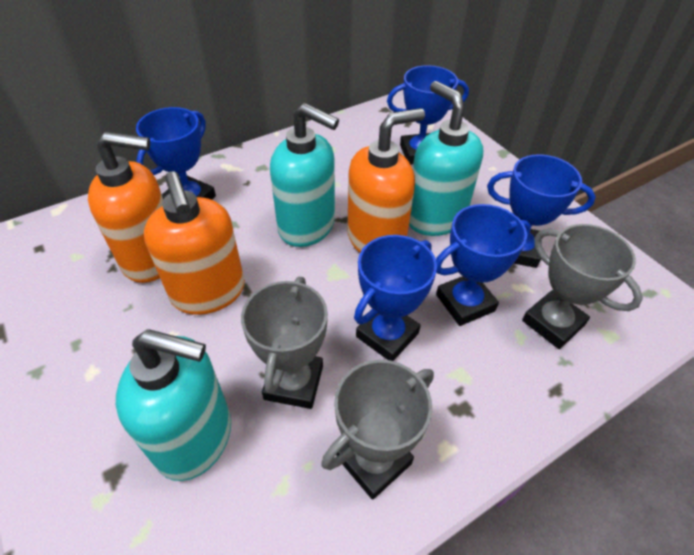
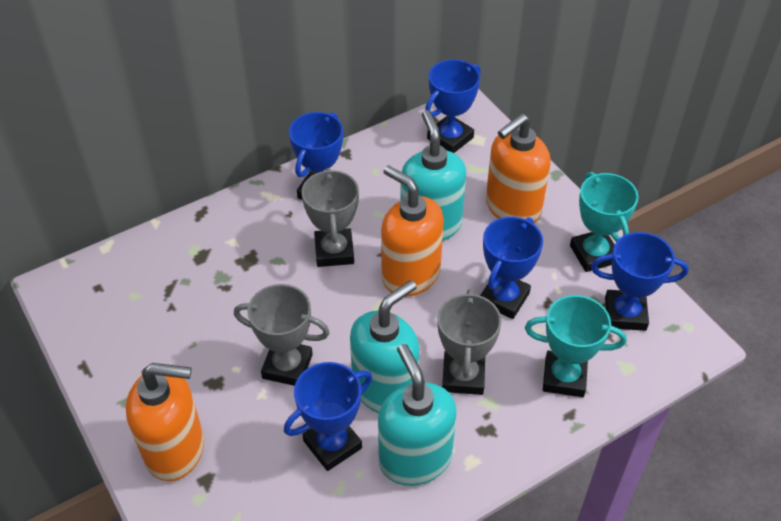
turquoise trophy: none = 0 -> [525,295,627,397] [570,172,639,272] = 2

